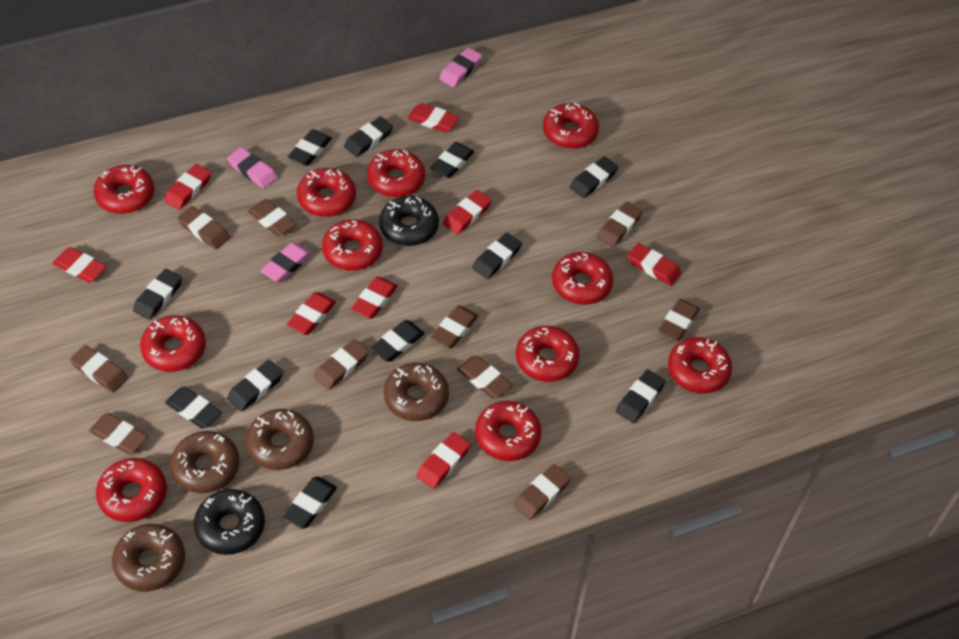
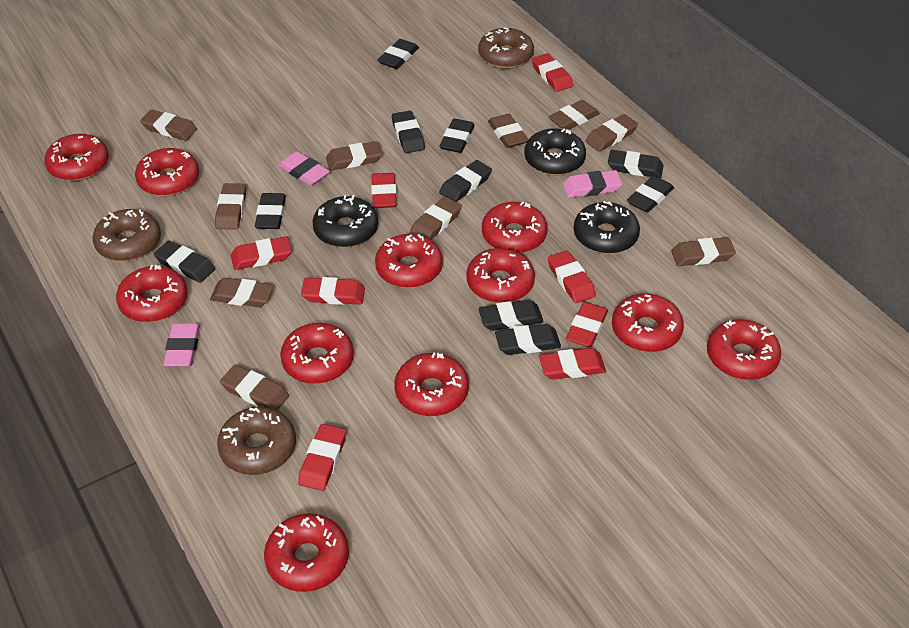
black donut: [194,489,265,555] [379,196,439,246] = 2 -> [313,195,378,248] [524,128,586,175] [574,201,640,254] = 3
black eraser: [133,269,182,320] [165,386,222,429] [227,360,284,412] [283,476,337,529] [288,129,332,166] [344,116,393,157] [370,320,425,362] [430,142,474,178] [472,233,522,279] [570,156,619,198] [616,369,666,423] = 11 -> [154,240,215,283] [255,193,286,229] [377,39,419,69] [392,111,425,153] [439,119,475,153] [439,160,492,202] [478,300,544,331] [495,324,561,355] [608,150,664,178] [627,176,674,213] = 10
brown donut: [112,524,185,592] [170,431,239,493] [246,409,314,470] [384,363,449,421] = 4 -> [93,209,161,261] [217,407,296,475] [478,27,534,69] = 3

